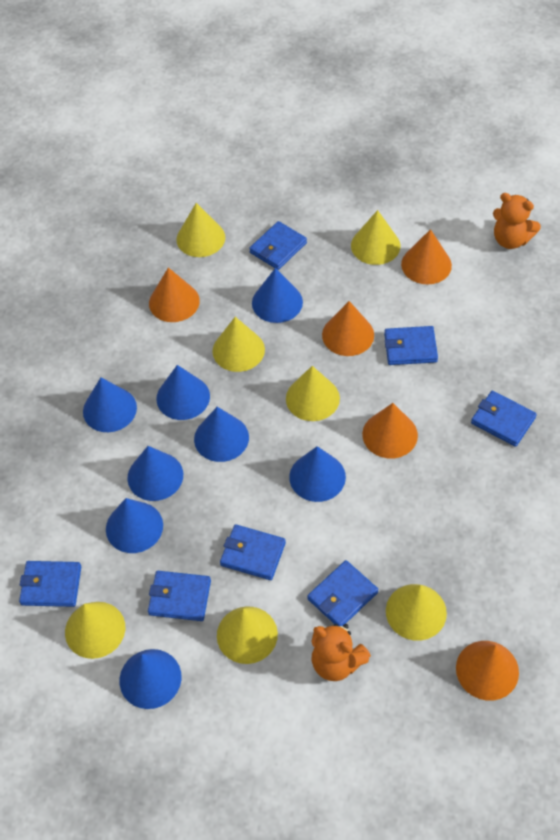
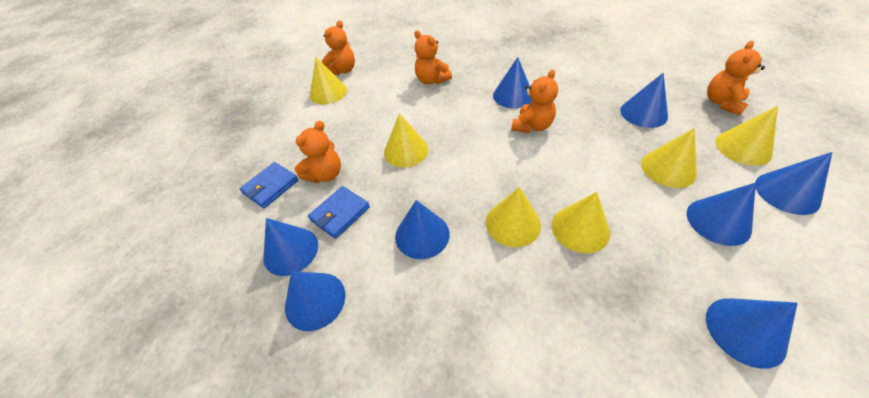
blue wallet: [19,561,81,607] [148,571,211,621] [220,524,286,580] [249,221,307,270] [307,560,378,626] [384,326,438,365] [471,391,537,447] = 7 -> [240,162,299,208] [308,186,370,239] = 2
orange cone: [149,267,200,322] [322,301,374,356] [362,403,418,459] [401,229,452,284] [456,641,519,701] = 5 -> none = 0
orange teddy bear: [311,624,371,681] [493,193,541,249] = 2 -> [295,121,341,183] [322,20,355,75] [414,30,452,84] [511,69,558,133] [707,41,765,115] = 5
yellow cone: [65,602,125,659] [176,203,225,257] [213,317,265,372] [217,607,278,664] [286,366,340,421] [351,210,400,265] [386,584,447,641] = 7 -> [310,57,347,104] [384,113,429,167] [486,187,541,247] [552,192,610,253] [641,128,697,188] [715,106,778,166] = 6

